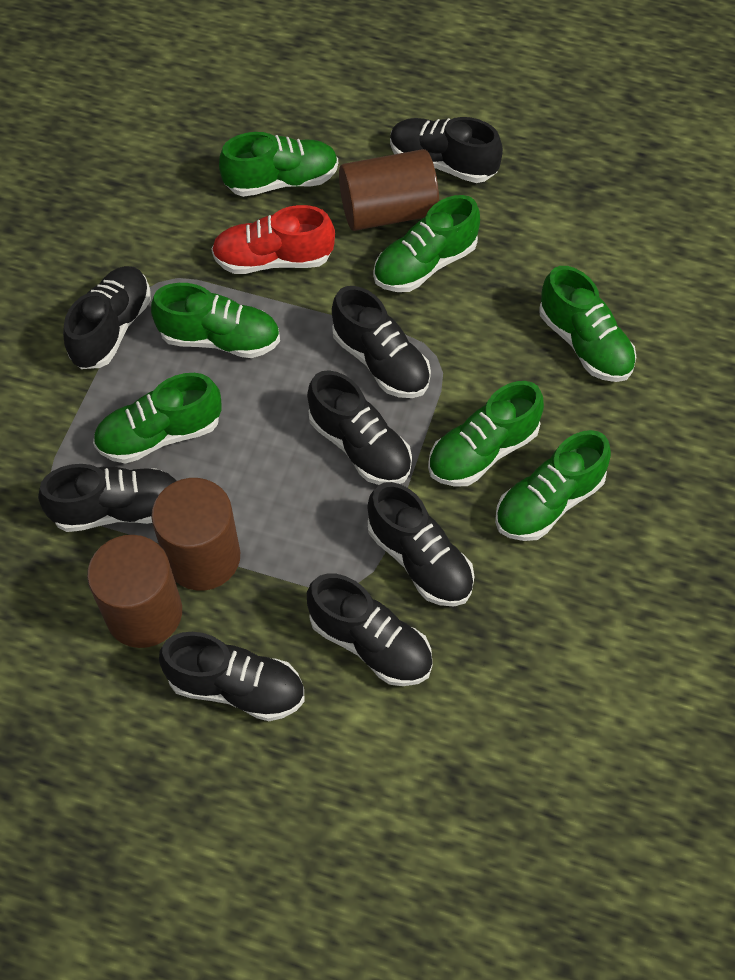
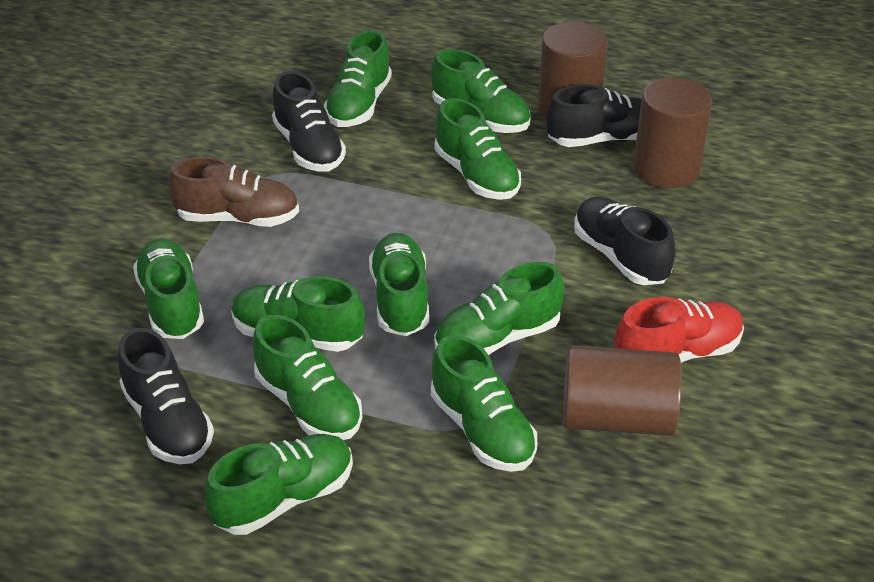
black shoe: [38,464,176,532] [63,266,151,369] [159,632,305,721] [307,370,412,485] [307,573,433,686] [332,286,431,398] [367,482,475,606] [390,117,503,183] = 8 -> [118,328,214,464] [272,71,346,172] [547,84,642,147] [574,197,676,285] = 4
brown shoe: none = 0 -> [168,156,299,227] = 1
green shoe: [93,373,222,464] [151,283,280,358] [219,132,338,197] [373,195,480,292] [428,381,544,487] [495,430,611,541] [539,266,636,382] = 7 -> [133,239,204,339] [204,434,353,535] [231,276,365,352] [253,315,362,440] [324,30,392,127] [369,233,429,336] [431,49,530,133] [431,335,537,472] [434,262,564,355] [435,98,521,200] = 10

